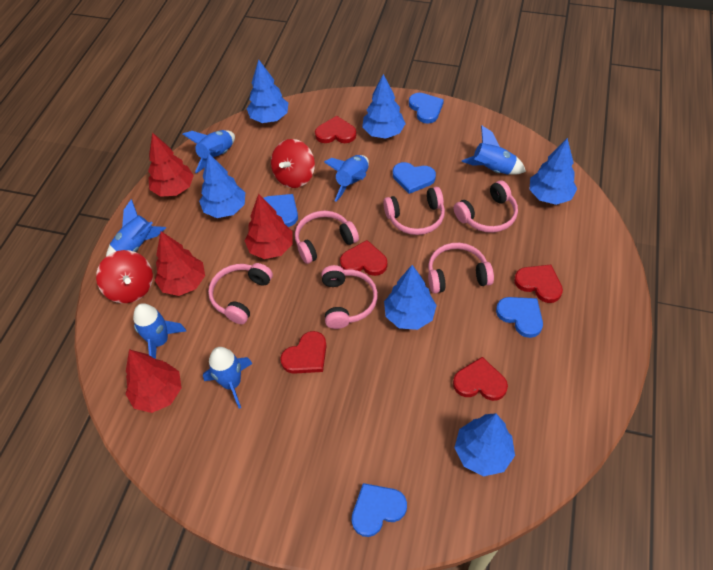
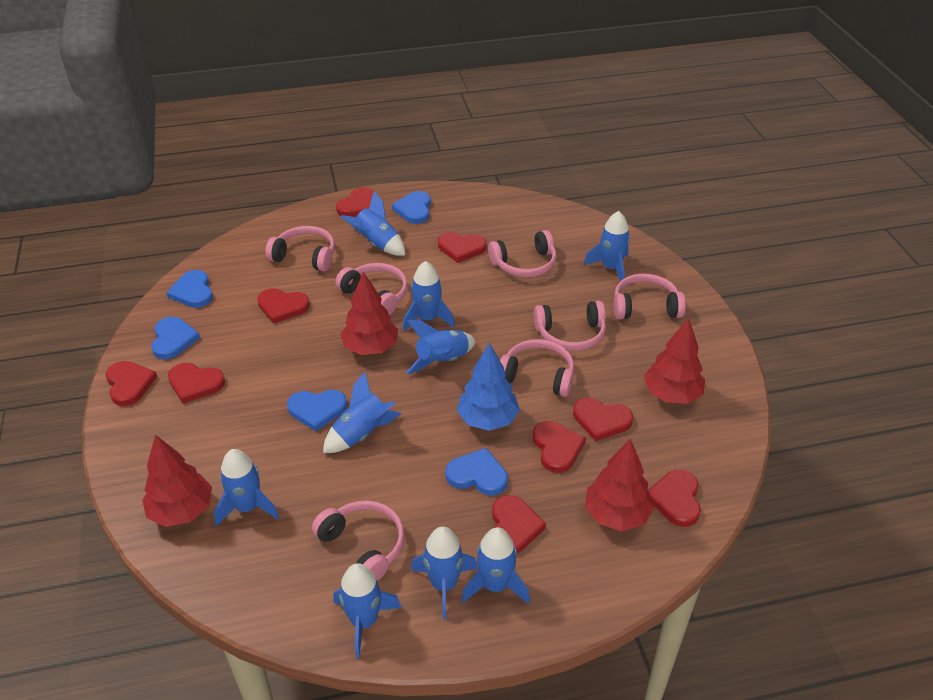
blue rocket: [106,199,166,256] [133,303,186,359] [183,130,235,174] [203,347,253,409] [324,155,369,202] [462,125,526,175] = 6 -> [214,449,280,526] [323,372,401,453] [333,563,401,658] [341,191,405,256] [403,261,455,331] [406,320,476,374] [411,527,477,619] [461,527,530,604] [584,211,630,281] = 9
blue tree: [199,153,245,218] [247,59,288,123] [362,74,406,139] [384,265,437,330] [454,413,515,477] [529,138,577,205] = 6 -> [457,343,520,431] = 1
pink headphones: [208,263,273,324] [295,211,359,264] [321,265,378,329] [383,187,445,235] [428,243,494,294] [454,180,518,233] = 6 -> [265,226,335,272] [312,500,405,582] [335,263,408,316] [488,230,556,277] [500,339,574,397] [534,301,606,351] [614,273,686,319] = 7
red heart: [280,331,327,374] [315,116,356,143] [340,240,387,276] [453,357,508,401] [514,265,563,303] = 5 -> [106,361,157,406] [168,363,225,403] [257,288,310,324] [336,187,374,217] [438,232,487,263] [492,495,546,553] [533,421,586,473] [573,397,633,441] [648,469,701,527] = 9
red spinning top: [96,250,153,303] [271,139,315,188] = 2 -> none = 0

